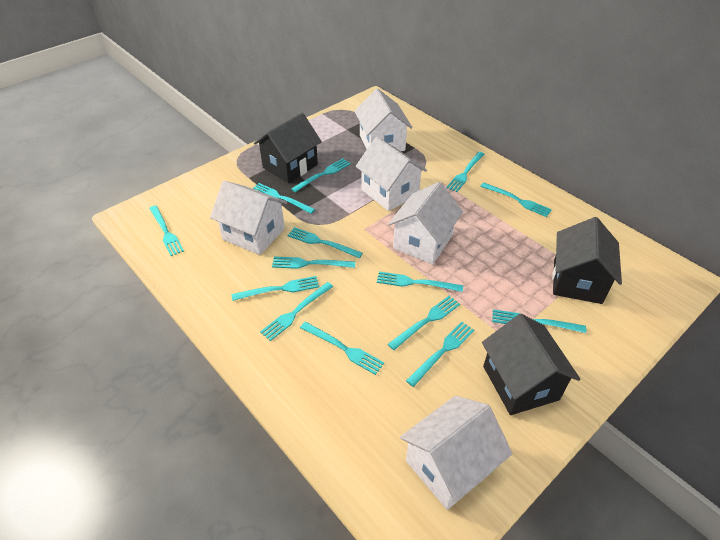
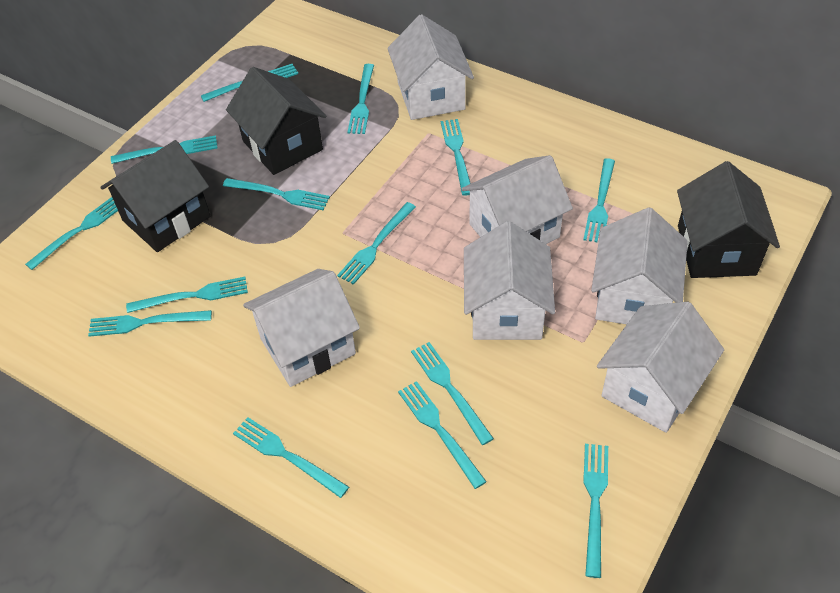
white house: [210,181,287,255] [354,88,413,151] [356,137,427,211] [388,182,463,264] [400,396,513,510] = 5 -> [243,269,360,387] [387,14,474,120] [461,155,573,244] [464,221,555,340] [591,207,688,324] [597,302,724,433] = 6

